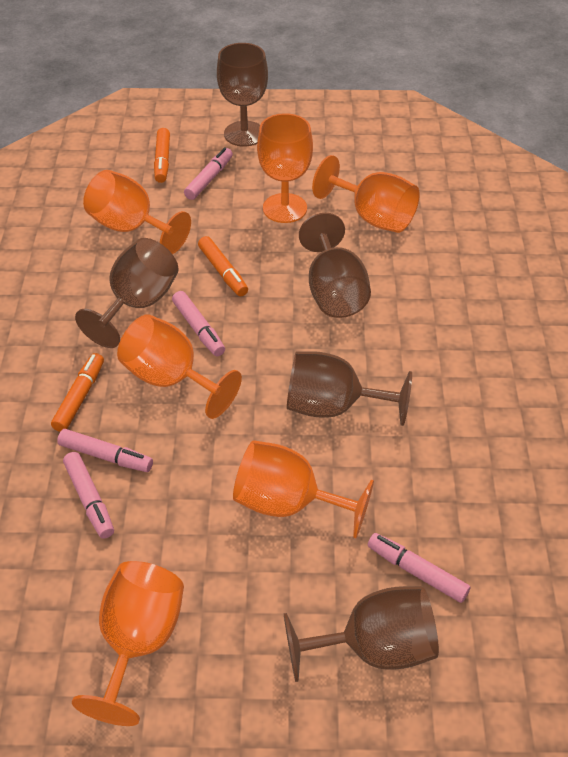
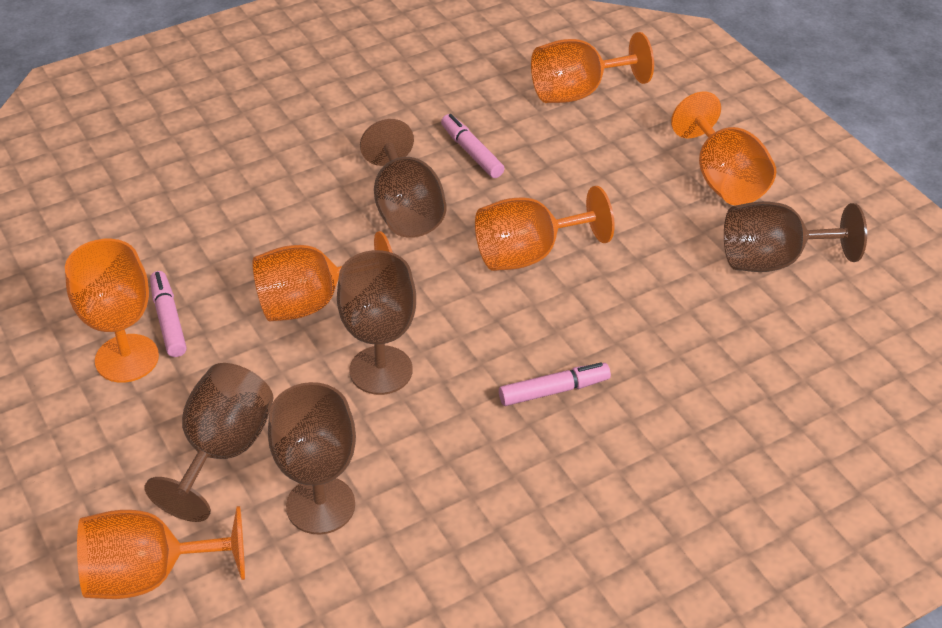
orange marker: [51,353,104,432] [154,128,170,183] [198,236,248,296] = 3 -> none = 0
pink marker: [57,429,153,472] [63,452,114,539] [172,291,225,356] [184,147,233,200] [368,533,471,603] = 5 -> [150,271,187,357] [441,114,505,178] [499,362,611,406] = 3

